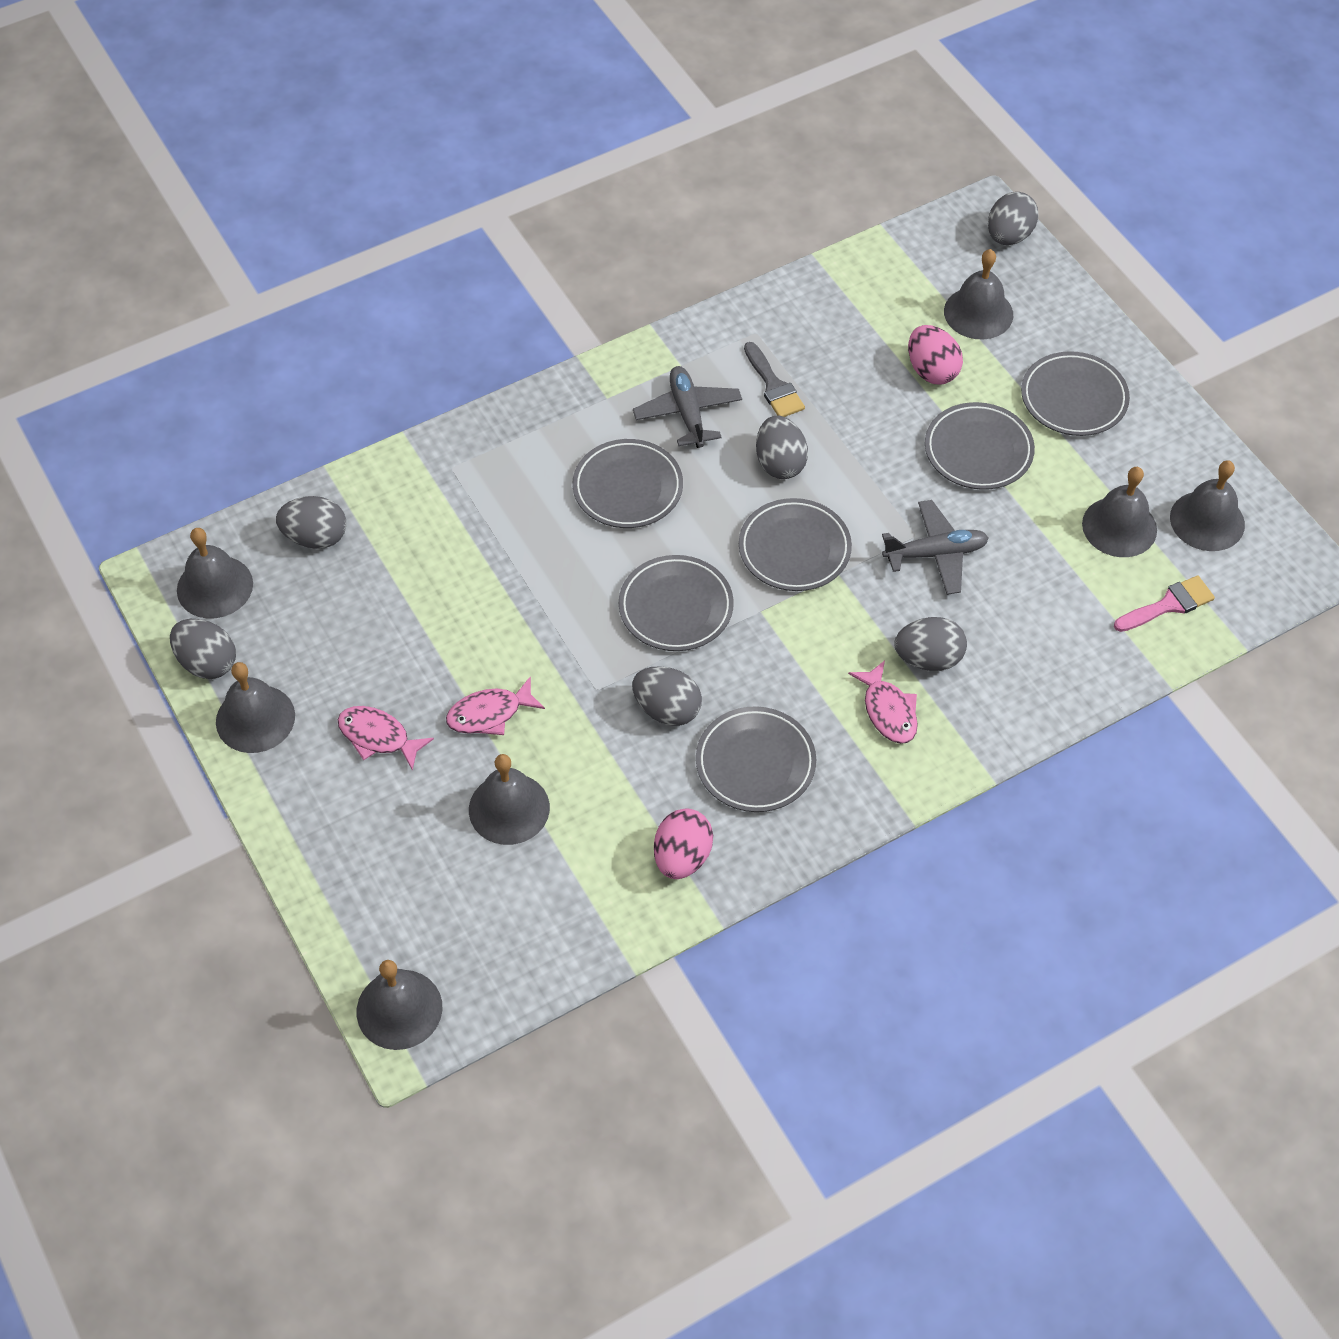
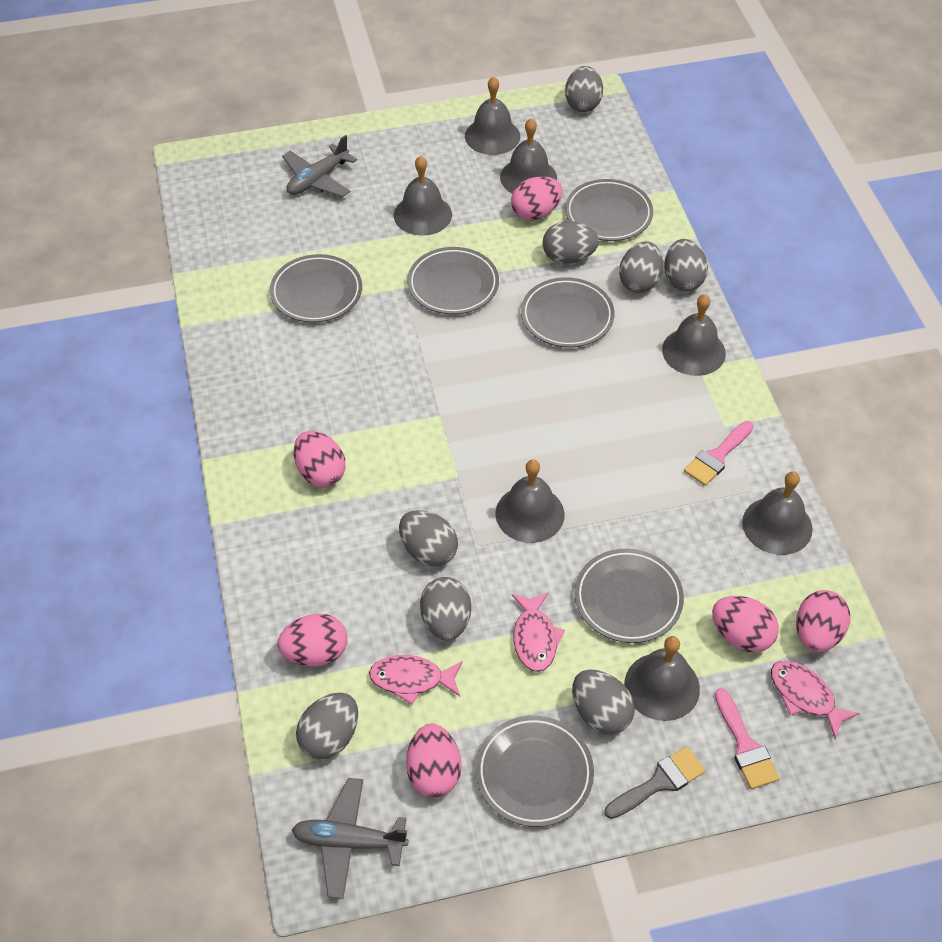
grey egg: [170,619,236,679] [276,496,346,549] [632,666,702,726] [756,416,808,479] [895,617,967,671] [988,192,1039,245] = 6 -> [296,693,358,759] [399,510,458,567] [420,577,471,640] [543,221,599,264] [565,66,603,112] [572,670,635,734] [619,241,663,293] [664,239,708,291] = 8
pink brush: [1114,575,1215,632] = 1 -> [684,421,754,486] [715,688,779,789] = 2
pink egg: [654,809,713,879] [908,325,963,385] = 2 -> [278,614,347,666] [294,431,346,487] [406,724,461,798] [511,176,562,220] [712,596,779,653] [796,590,850,652] = 6

